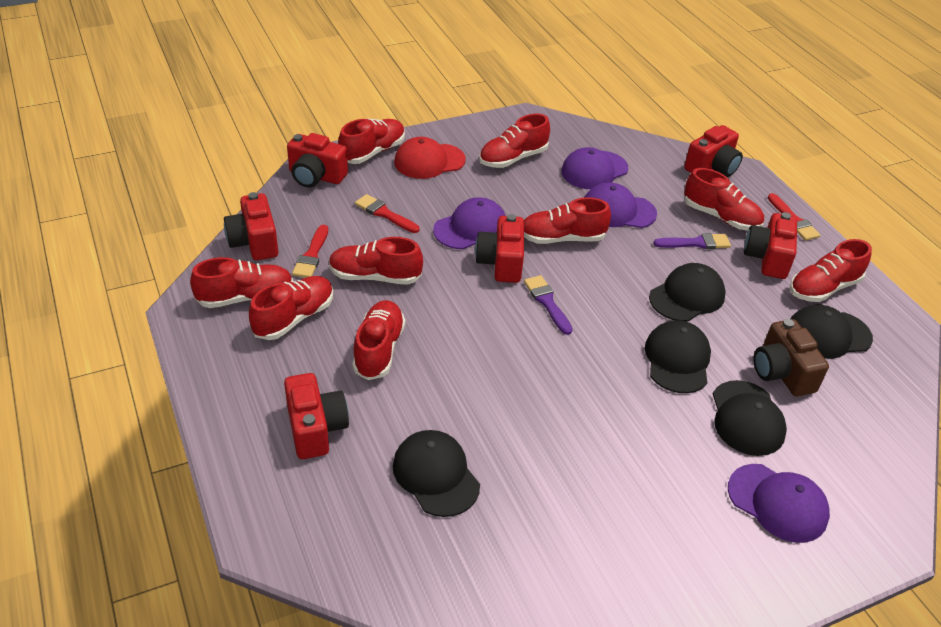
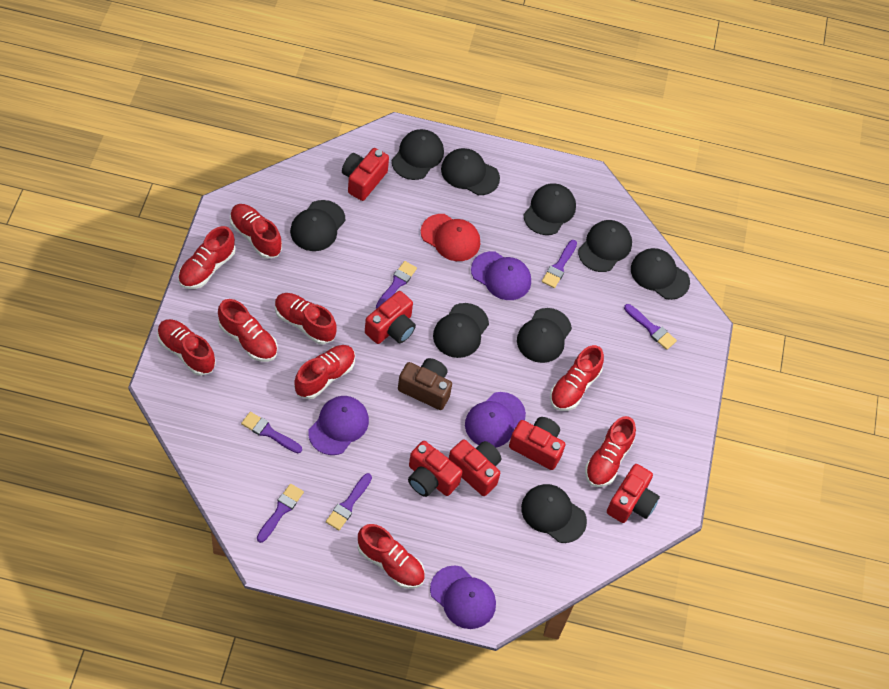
black cap: [393,430,480,517] [645,320,711,393] [649,263,726,322] [713,380,787,456] [791,305,873,359] = 5 -> [290,200,345,251] [392,129,444,180] [433,303,489,358] [441,148,500,195] [517,308,572,363] [521,484,587,543] [523,183,576,235] [578,220,632,272] [631,248,690,300] = 9
purple brush: [524,275,573,335] [653,233,731,249] = 2 -> [241,412,302,453] [257,484,304,543] [326,473,372,530] [376,261,417,309] [542,240,577,288] [624,304,677,350] = 6
red brush: [292,225,328,278] [355,194,419,233] [768,193,820,241] = 3 -> none = 0

